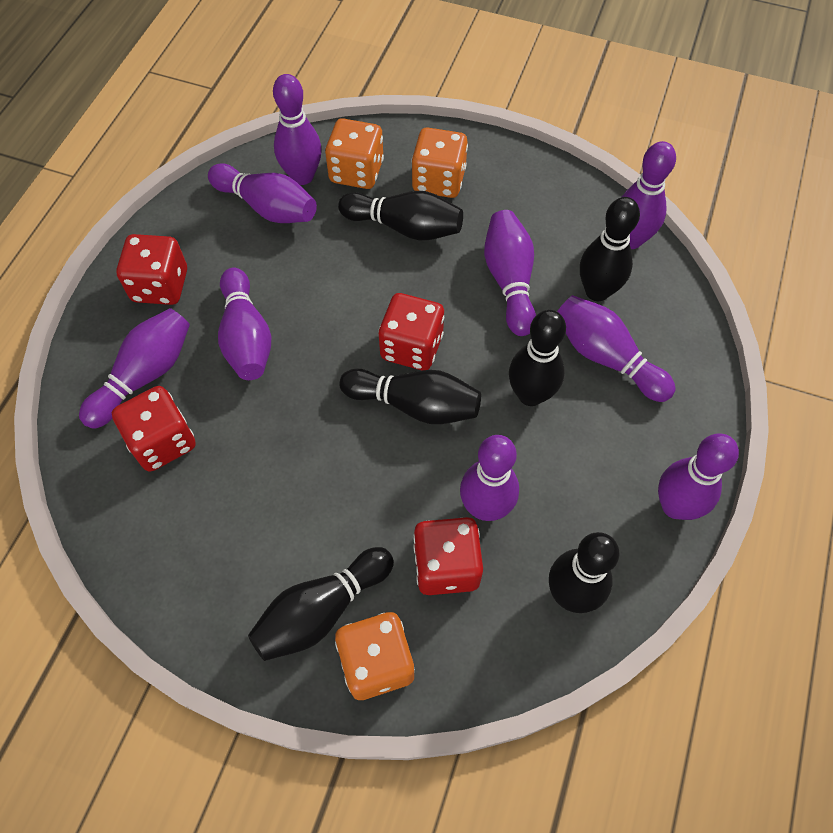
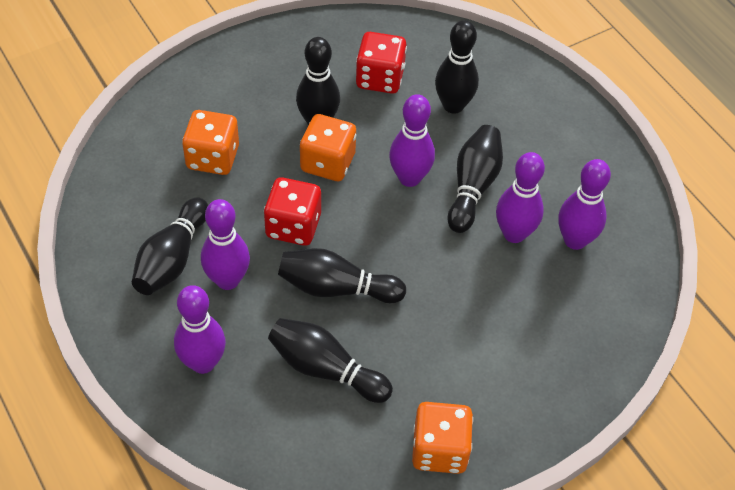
purple bowling pin: [79,308,190,428] [208,163,317,223] [218,268,271,380] [273,74,322,185] [460,435,519,521] [484,210,536,336] [557,295,676,402] [622,141,676,249] [658,434,739,520] = 9 -> [174,285,226,374] [201,199,250,290] [389,94,435,187] [496,152,545,243] [559,159,611,250] = 5
red dice: [112,386,196,472] [116,234,187,305] [378,293,444,371] [413,517,483,595] = 4 -> [264,177,321,246] [356,32,407,94] = 2

